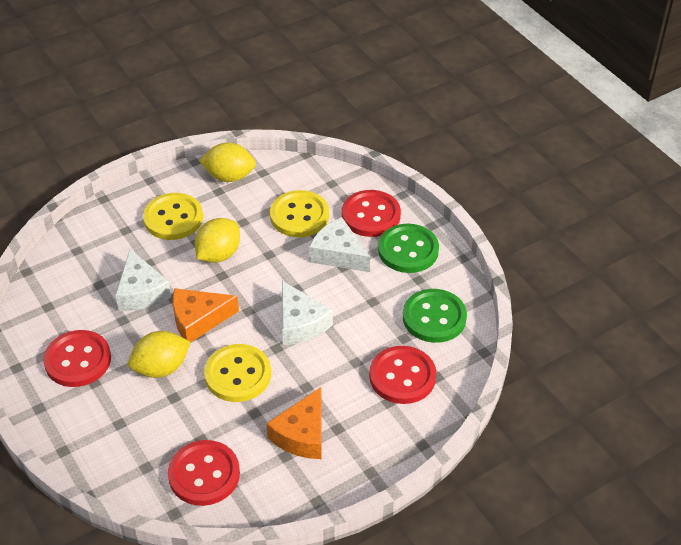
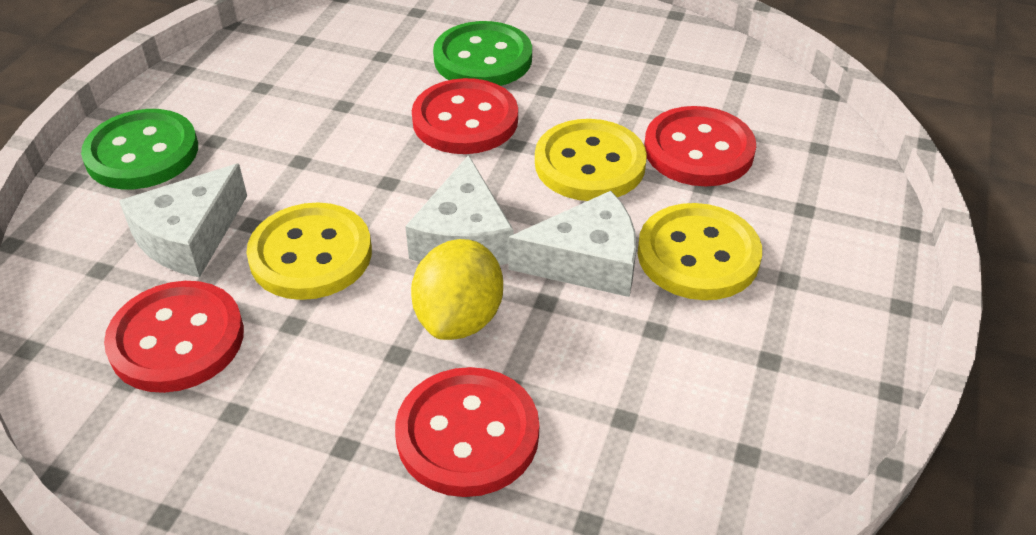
orange cheese: [173,288,239,342] [266,387,321,459] = 2 -> none = 0
yellow lemon: [128,331,191,378] [195,218,240,263] [199,143,256,182] = 3 -> [411,239,503,340] = 1

